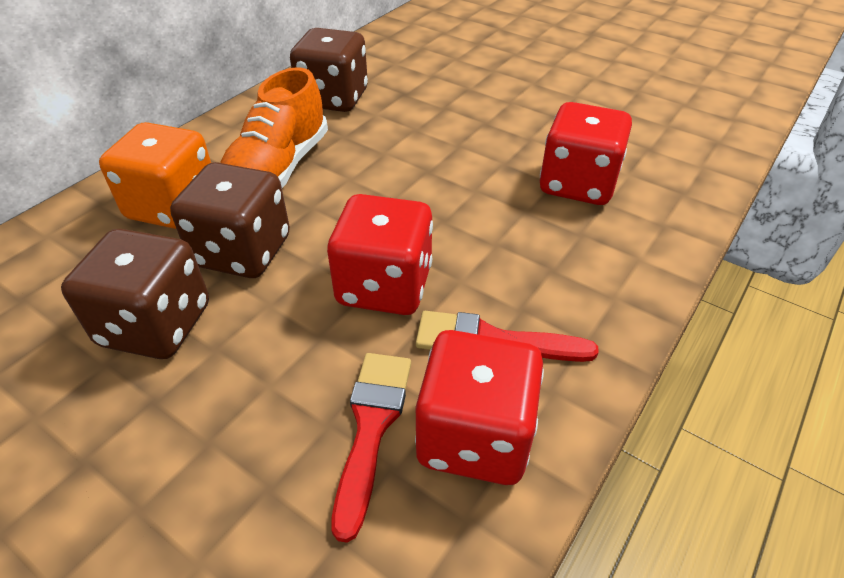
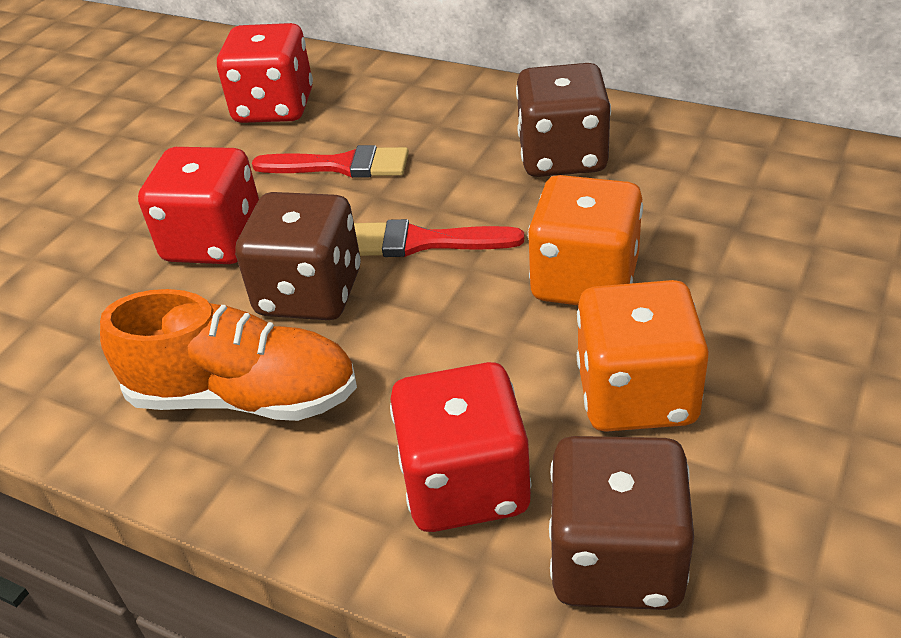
orange dice: [99,122,211,229] = 1 -> [528,175,643,305] [577,280,709,432] = 2

